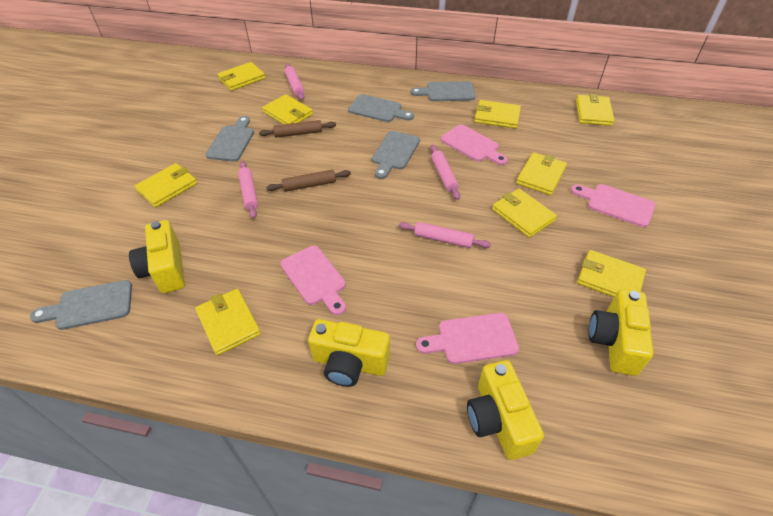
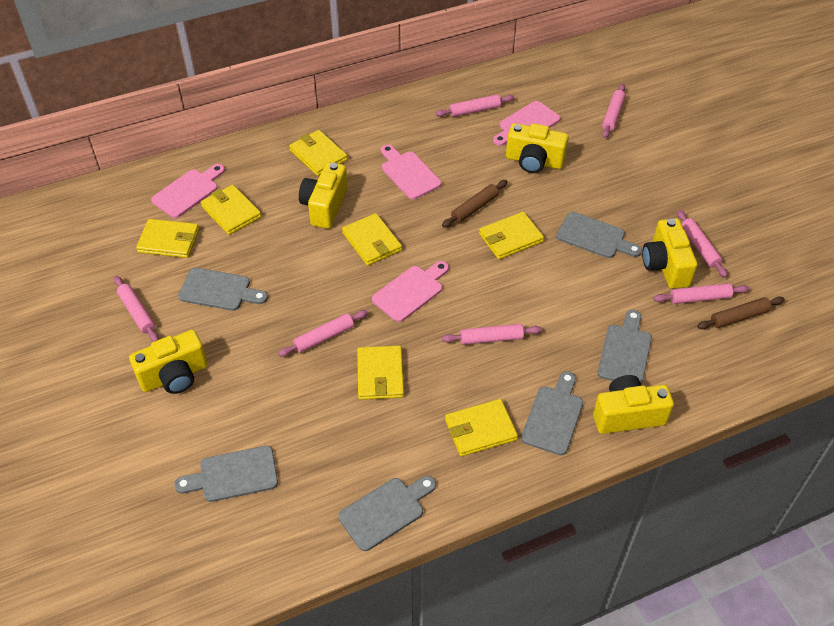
grey cutting board: [30,280,132,330] [206,116,254,162] [348,94,414,122] [372,131,420,179] [411,81,475,101] = 5 -> [174,446,278,502] [178,268,268,311] [338,476,436,551] [521,371,583,455] [556,212,642,258] [597,309,652,385] = 6
pink rolling pin: [238,161,258,219] [285,63,305,100] [399,222,491,248] [430,145,460,200] = 4 -> [114,276,159,342] [278,310,368,357] [435,94,514,117] [442,324,542,345] [602,84,626,138] [654,283,749,304] [677,210,728,277] = 7
yellow camera: [129,220,185,293] [308,319,390,387] [467,360,544,460] [588,289,653,376] = 4 -> [129,330,208,394] [299,162,348,229] [506,123,569,173] [593,375,674,434] [642,218,697,289] = 5
yellow wallet: [135,163,197,207] [195,289,261,356] [218,62,265,91] [262,94,313,124] [474,100,521,128] [492,189,557,238] [516,152,567,195] [576,94,614,126] [577,250,646,297] = 9 -> [136,219,199,258] [201,185,261,235] [289,130,347,176] [342,213,402,266] [357,346,404,400] [445,399,518,456] [479,212,544,259] = 7

